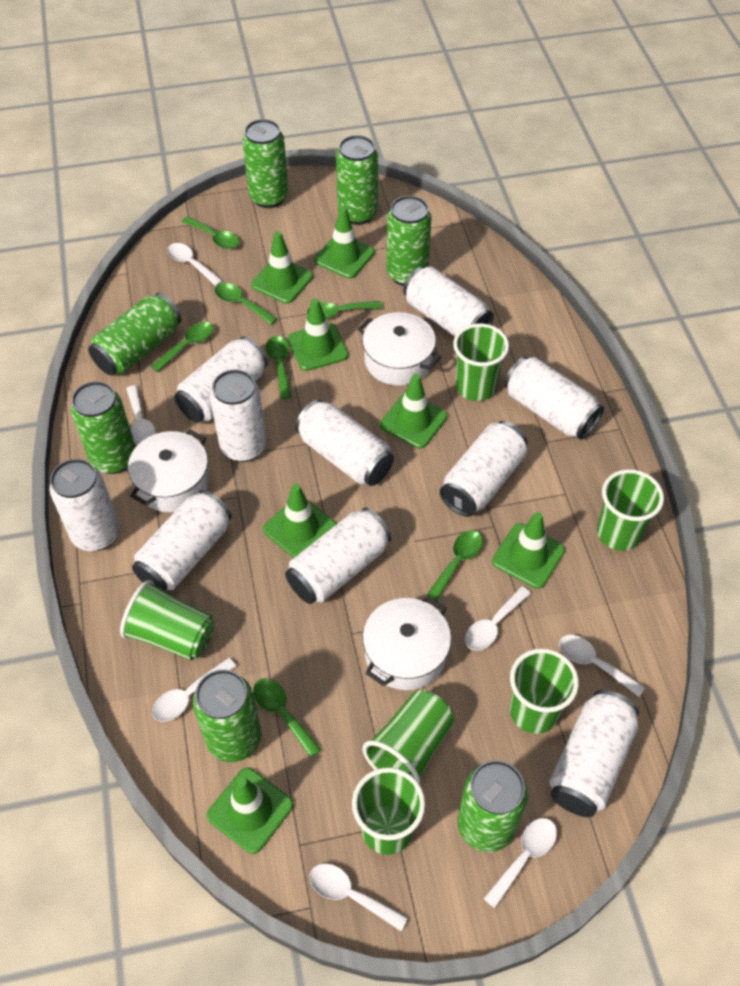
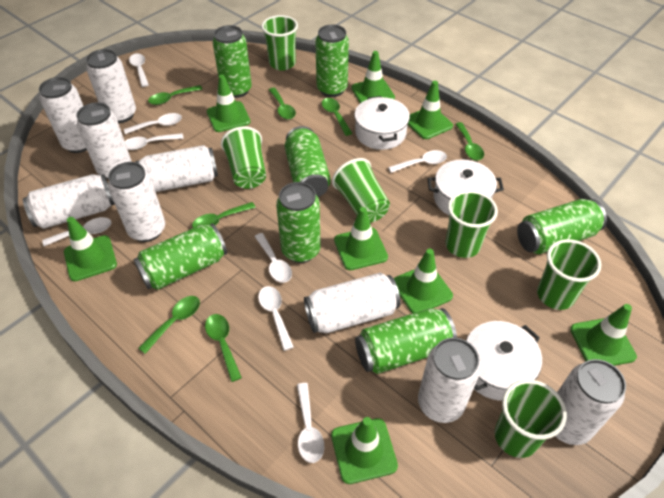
green traffic cone: [207,768,293,854] [251,231,313,304] [263,484,336,558] [288,298,348,371] [314,207,375,279] [380,374,447,448] [492,512,565,589] = 7 -> [64,217,117,281] [207,75,251,132] [331,417,398,484] [334,207,388,270] [351,51,395,103] [394,249,453,313] [408,81,453,139] [570,304,637,366] = 8
white can: [49,459,119,551] [132,490,232,591] [174,336,268,423] [210,369,266,462] [285,508,391,604] [295,399,394,486] [403,266,494,336] [440,421,527,517] [504,357,604,440] [549,690,639,817] = 10 -> [23,174,115,229] [39,77,87,153] [76,102,132,179] [86,49,136,123] [108,162,165,242] [136,145,218,192] [304,273,400,333] [418,338,481,423] [555,359,626,445] = 9
white spoon: [126,385,156,444] [152,658,236,722] [167,243,223,286] [310,863,408,931] [465,586,531,651] [484,818,557,908] [559,635,645,697] = 7 -> [42,217,112,246] [124,113,182,134] [125,133,184,150] [129,53,149,87] [255,233,292,283] [258,286,294,351] [297,383,324,463] [388,150,447,173] = 8

